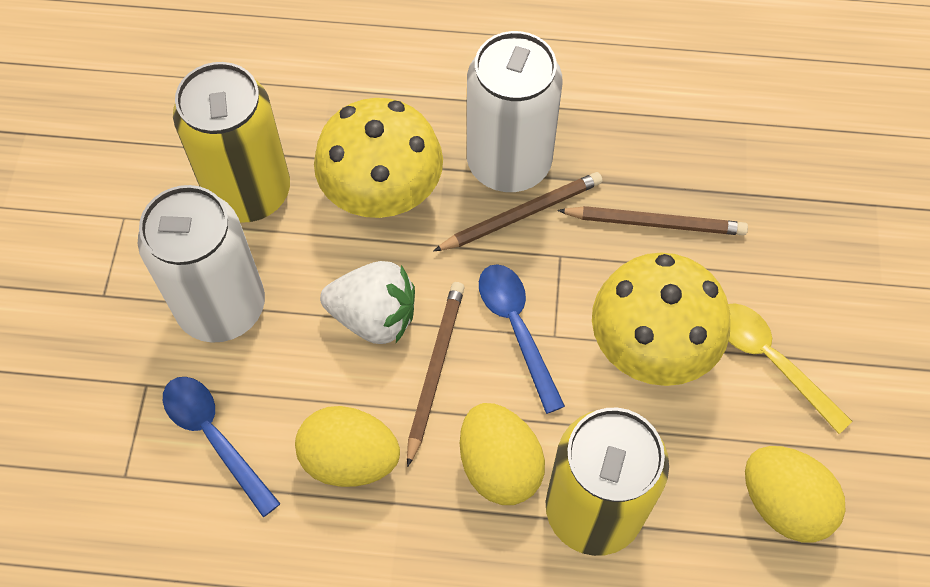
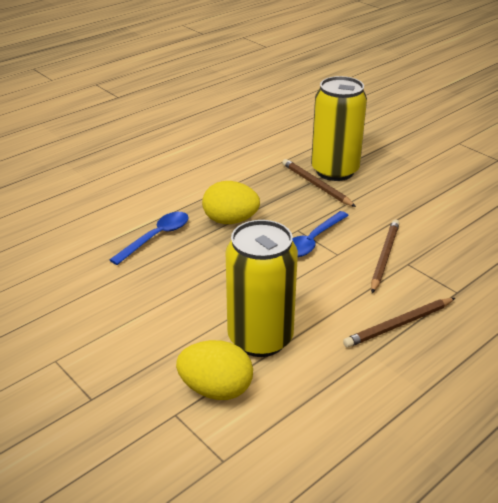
white can: [138,185,265,343] [467,31,563,192] = 2 -> none = 0
white strawberry: [320,261,415,344] = 1 -> none = 0
yellow egg: [295,406,400,487] [460,403,545,505] [745,446,845,542] = 3 -> [176,340,253,400] [202,181,260,224] = 2
yellow mushroom: [314,98,443,218] [592,253,730,386] = 2 -> none = 0
yellow spoon: [728,303,852,434] = 1 -> none = 0

